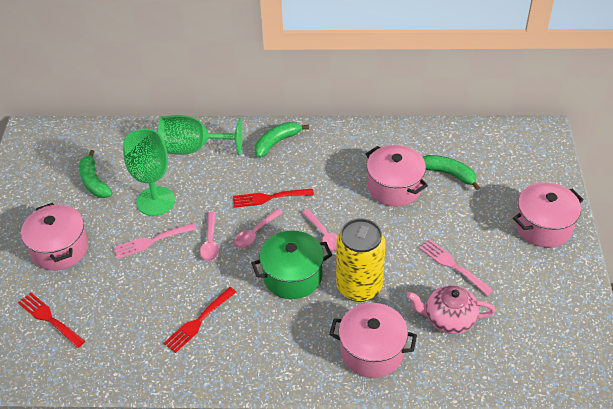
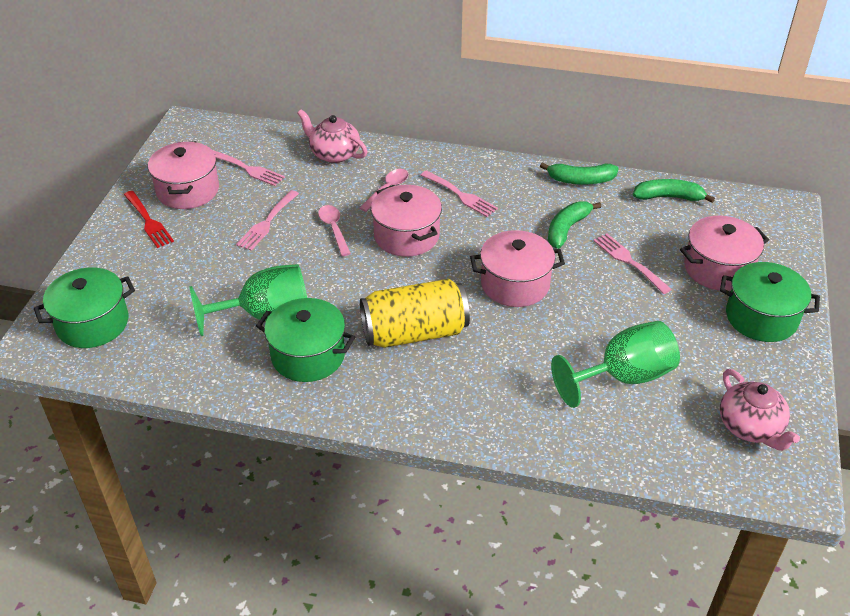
green pot: [251,231,332,299] = 1 -> [34,268,135,348] [256,298,355,382] [720,262,820,342] = 3
pink fork: [113,223,197,259] [419,240,494,296] = 2 -> [213,150,285,186] [236,190,299,250] [421,170,498,217] [593,233,672,294] = 4
pink spoon: [200,212,219,261] [234,208,283,248] [302,209,338,252] = 3 -> [318,205,351,256] [359,169,408,212] = 2
pink teapot: [407,285,496,334] = 1 -> [297,109,368,163] [720,369,800,451] = 2
red fork: [18,293,85,348] [164,287,236,353] [233,189,314,208] = 3 -> [124,191,174,248] = 1

